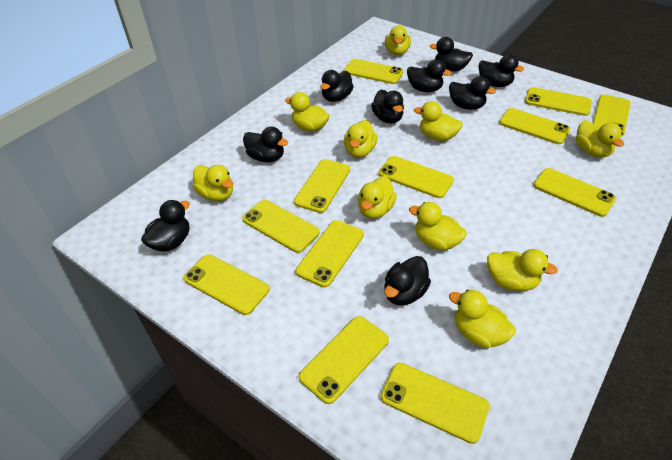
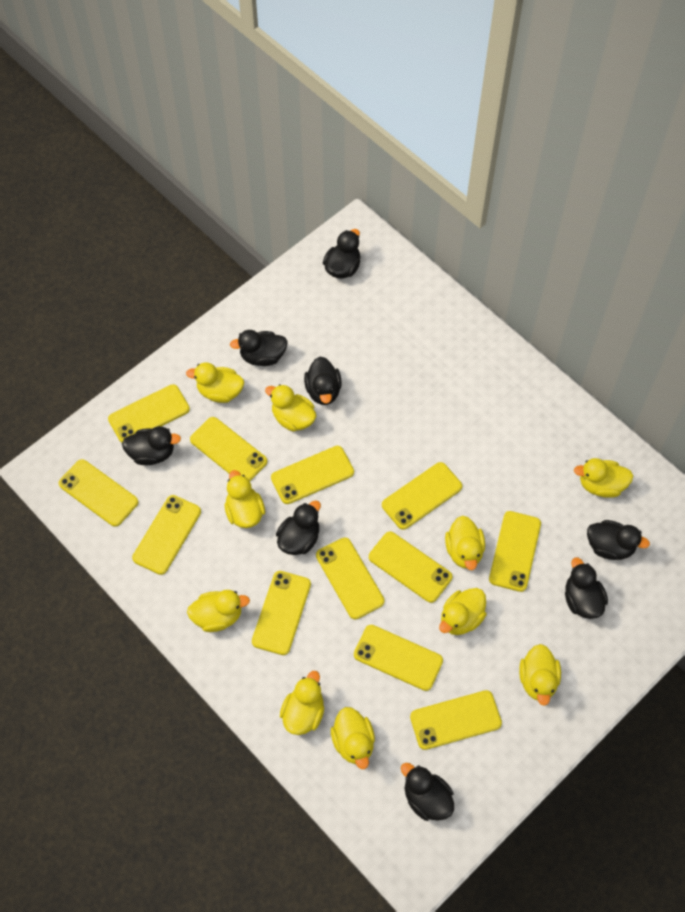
black duck: [141,200,190,252] [243,127,288,162] [320,70,354,102] [371,90,404,124] [384,256,431,305] [407,59,452,92] [430,37,473,72] [449,76,496,110] [478,54,524,87] = 9 -> [122,426,181,465] [230,330,288,366] [276,500,321,555] [304,356,342,405] [323,229,360,279] [401,763,454,821] [565,558,608,619] [587,520,650,560] = 8

